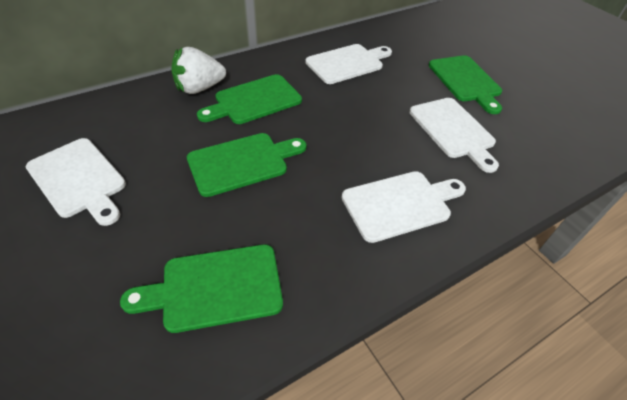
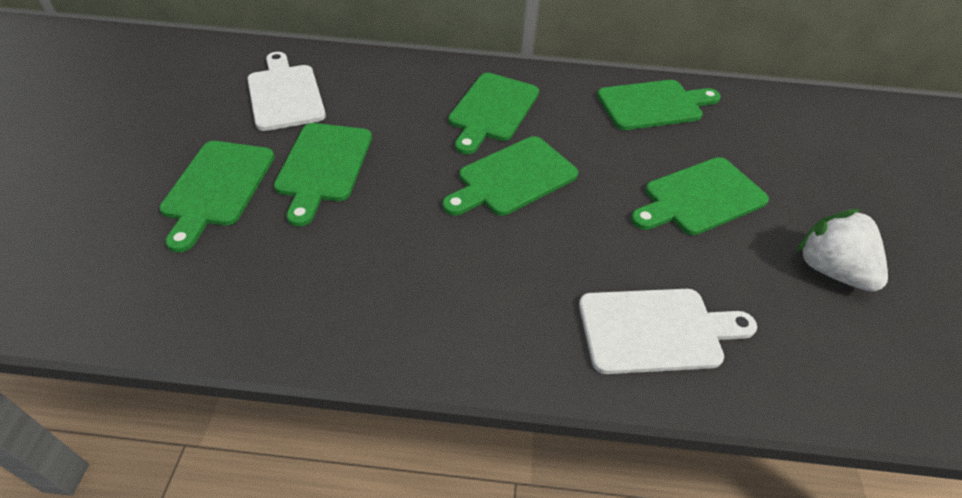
green cutting board: [120,244,283,333] [187,133,307,197] [197,74,302,124] [429,55,502,114] = 4 -> [159,141,275,252] [274,123,372,226] [443,136,578,216] [449,73,539,155] [597,80,721,130] [631,157,769,235] = 6
white cutting board: [26,138,126,226] [306,44,392,84] [341,171,466,243] [409,98,499,173] = 4 -> [247,52,326,131] [579,289,757,374] = 2

